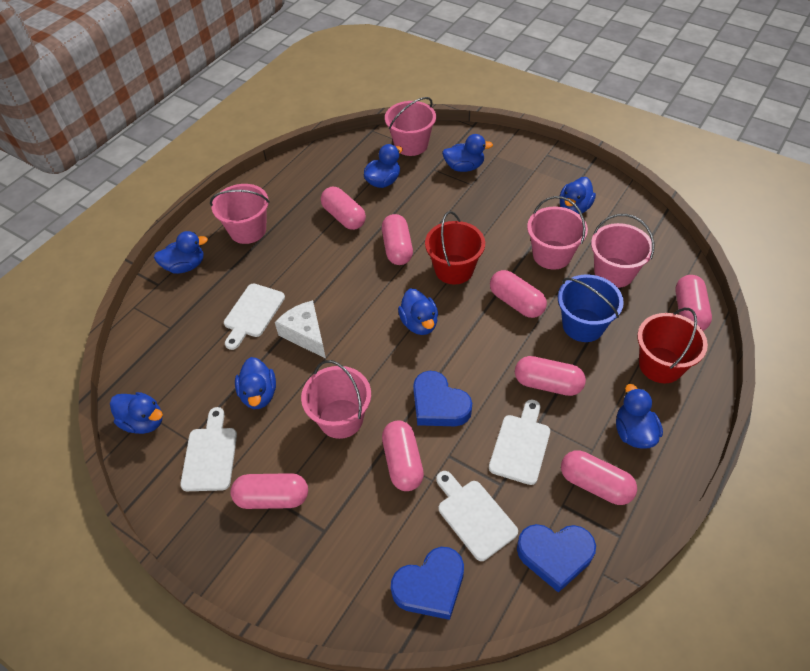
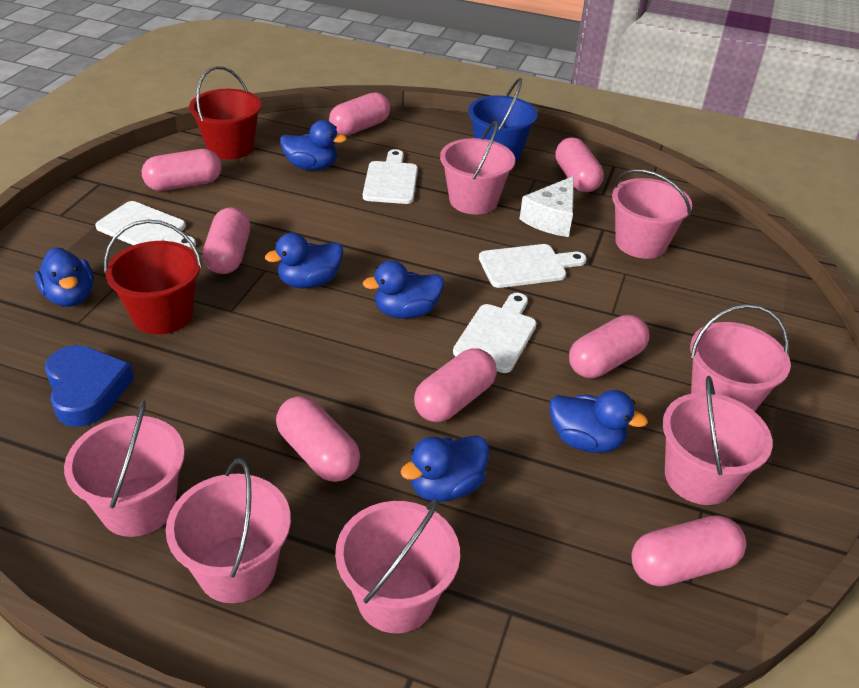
blue duck: [110,392,163,434] [154,231,208,274] [235,357,276,409] [364,144,403,188] [398,288,438,335] [442,134,493,172] [560,177,596,215] [616,384,663,449] = 8 -> [35,247,94,307] [265,233,343,288] [280,120,347,170] [363,260,444,319] [400,435,489,502] [550,390,648,453] = 6
blue heart: [391,547,464,620] [413,371,472,426] [517,524,596,593] = 3 -> [45,345,134,427] = 1
pink bucket: [210,184,270,244] [301,360,371,439] [385,97,436,156] [527,196,588,270] [591,214,654,288] = 5 -> [64,400,185,537] [166,458,291,603] [335,499,460,633] [440,121,515,214] [612,169,692,259] [663,376,773,505] [690,304,791,412] = 7

